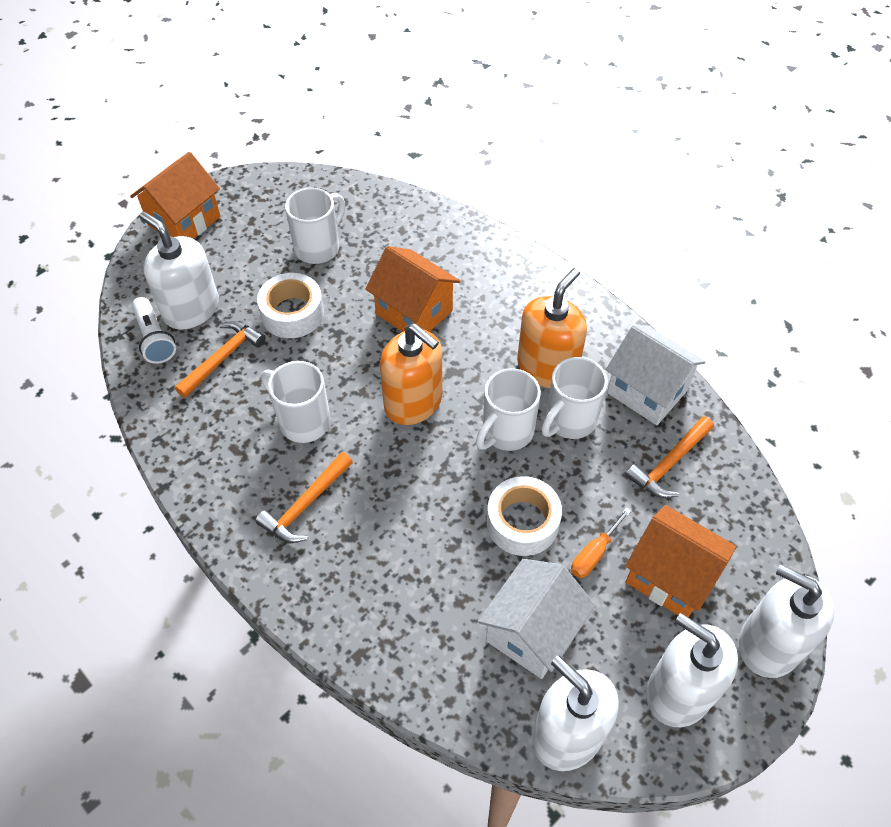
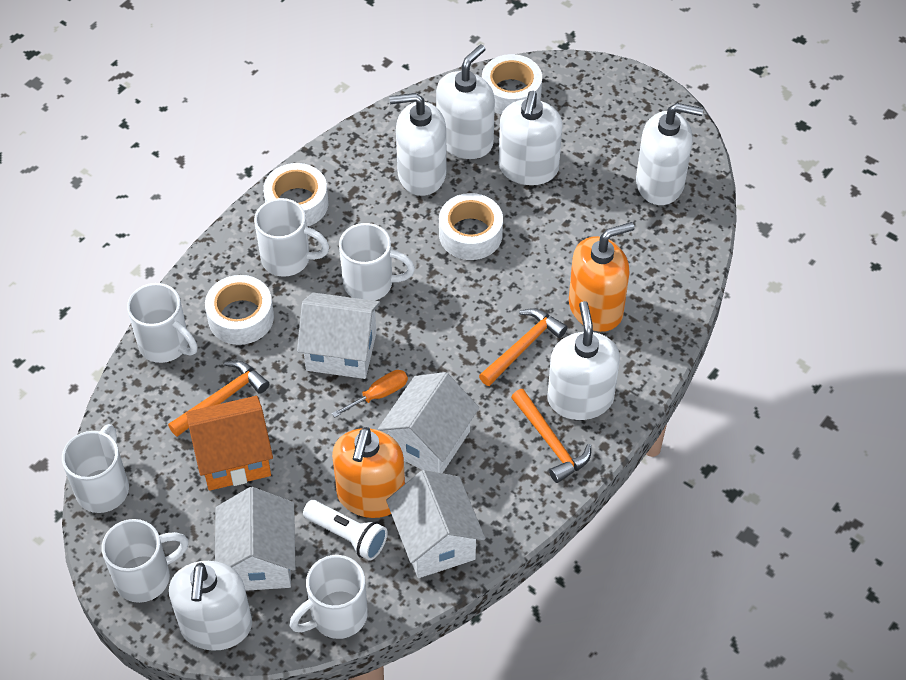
orange house: [130,152,221,239] [365,246,460,332] [625,505,736,617] = 3 -> [186,396,273,491] = 1
white house: [478,559,596,679] [606,325,706,425] = 2 -> [215,487,296,591] [297,292,380,379] [378,372,479,473] [386,470,485,578] = 4
white mug: [261,361,331,443] [285,187,345,264] [476,368,541,451] [541,357,608,439] = 4 -> [62,424,129,513] [102,519,189,603] [127,283,197,363] [254,198,329,277] [290,555,368,639] [339,223,415,301] = 6
white soap dispenser: [140,212,219,330] [532,656,619,771] [646,613,738,727] [739,564,834,678] = 4 -> [169,561,252,651] [389,93,446,196] [436,44,495,159] [498,91,562,185] [548,301,620,420] [636,103,703,205] = 6
white tape: [257,273,324,338] [487,476,562,556] = 2 -> [205,275,274,345] [263,163,328,227] [439,193,503,260] [482,54,542,114] = 4

